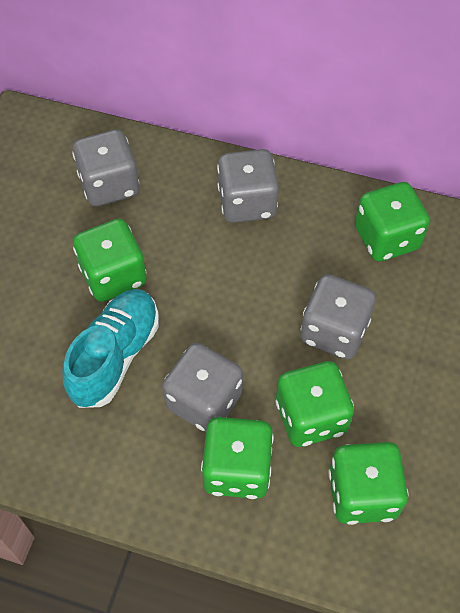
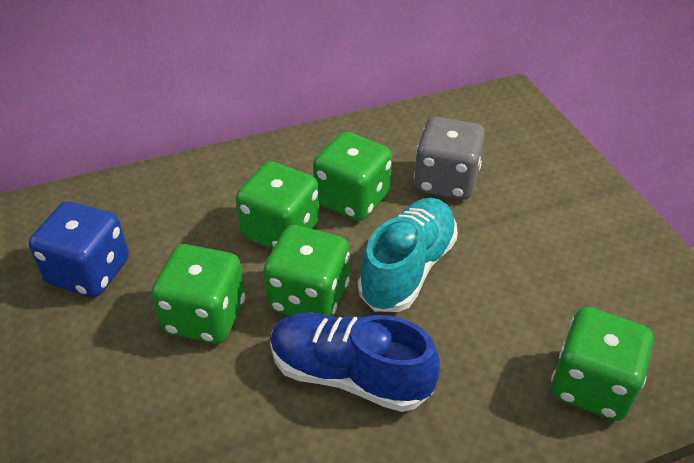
blue dice: none = 0 -> [29,201,129,297] = 1
blue shoe: none = 0 -> [270,313,440,412] = 1
grey dice: [72,129,140,207] [162,343,243,432] [217,149,279,223] [300,274,376,359] = 4 -> [414,117,485,200] = 1

